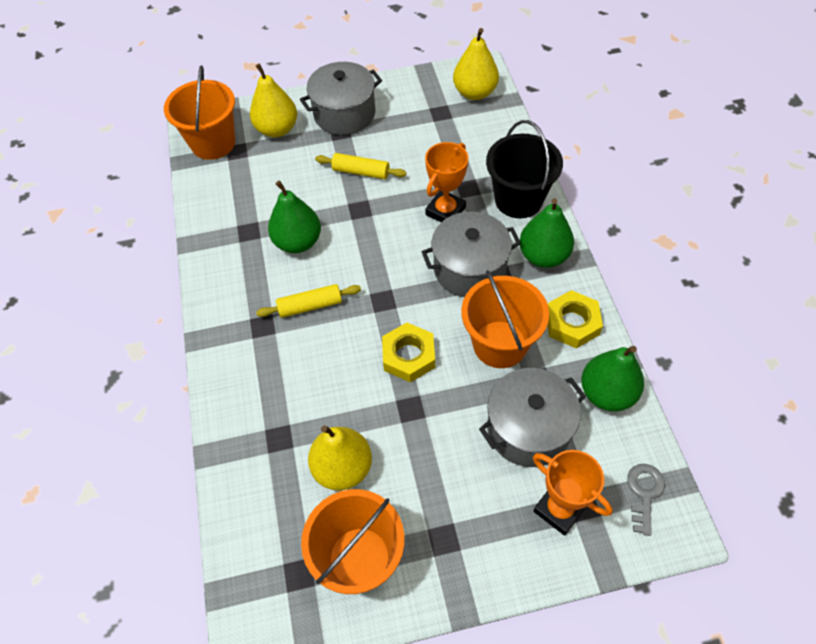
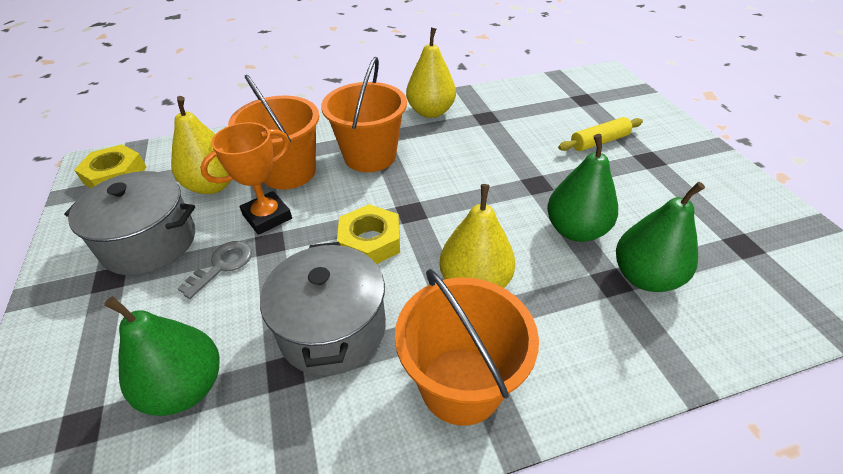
black bucket: [486,120,563,218] = 1 -> none = 0
grey pot: [300,62,382,135] [422,212,521,297] [479,368,586,467] = 3 -> [64,171,195,275] [260,242,386,376] = 2
orange trophy: [425,142,468,222] [533,450,613,536] = 2 -> [200,122,292,235] = 1
yellow rolling pin: [256,284,361,318] [315,153,406,179] = 2 -> [558,117,643,151] = 1

